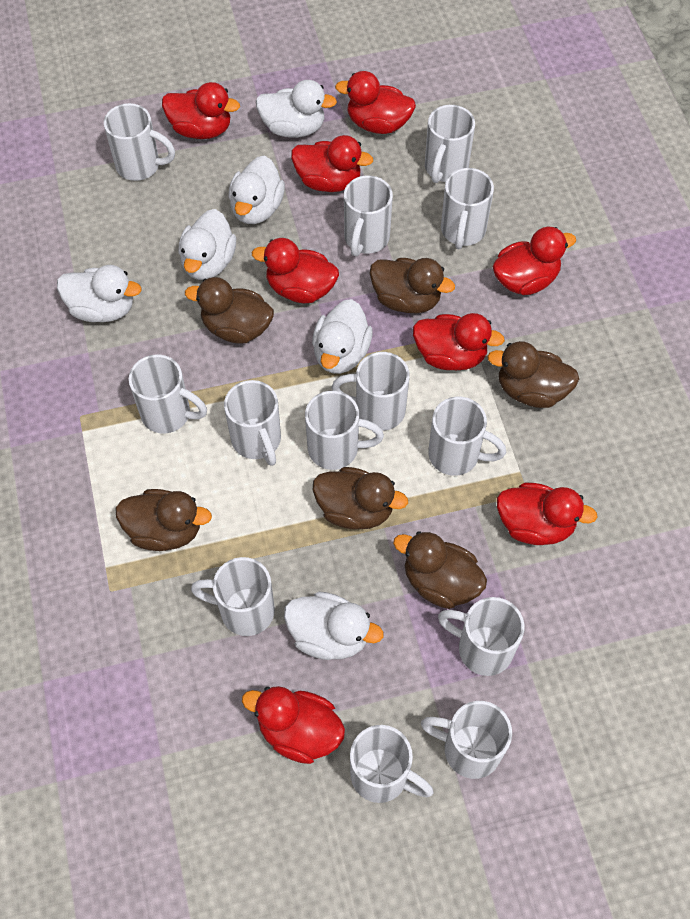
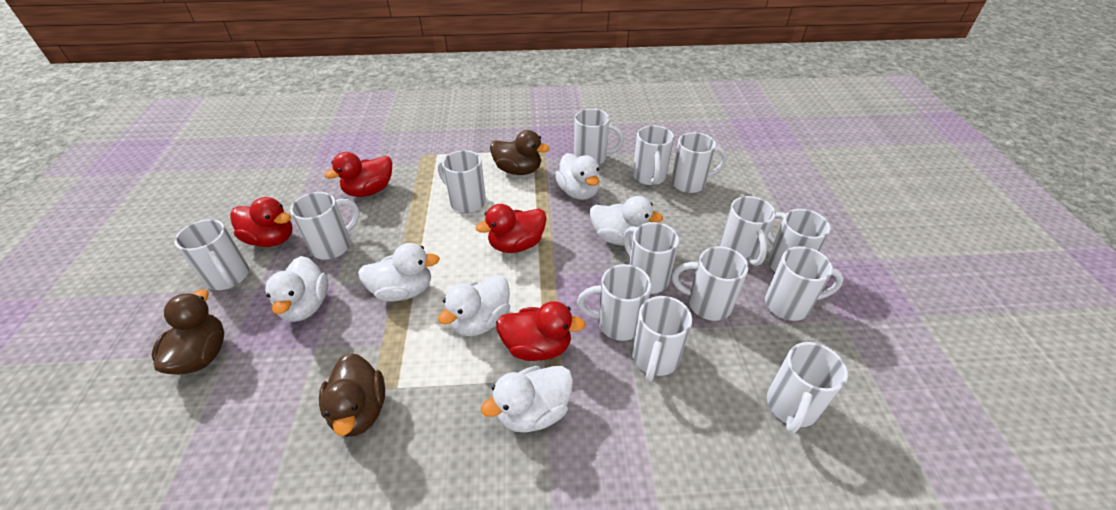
brown duck: [115,489,212,551] [185,277,274,344] [313,467,408,529] [370,258,455,313] [393,531,487,609] [487,341,579,408] = 6 -> [151,289,224,375] [319,353,385,437] [490,130,550,175] = 3
red duck: [162,82,240,139] [242,686,345,764] [252,238,339,303] [291,135,373,192] [335,71,416,134] [413,313,505,370] [492,226,576,295] [497,483,598,545] = 8 -> [230,197,293,247] [324,152,392,197] [476,204,547,253] [496,301,586,361] = 4
white mug: [104,103,175,181] [129,354,207,434] [191,557,275,636] [224,380,281,466] [305,391,384,470] [332,352,410,431] [344,176,393,257] [350,725,434,803] [421,701,512,779] [425,105,475,183] [428,397,506,476] [438,597,525,676] [441,168,494,250] = 13 -> [174,219,249,290] [290,192,360,260] [438,150,486,213] [574,109,624,165] [577,264,651,341] [623,222,679,294] [633,125,674,185] [633,296,692,381] [671,132,727,193] [672,246,749,321] [719,196,776,266] [765,246,844,321] [767,209,831,272] [767,342,848,434] = 14

